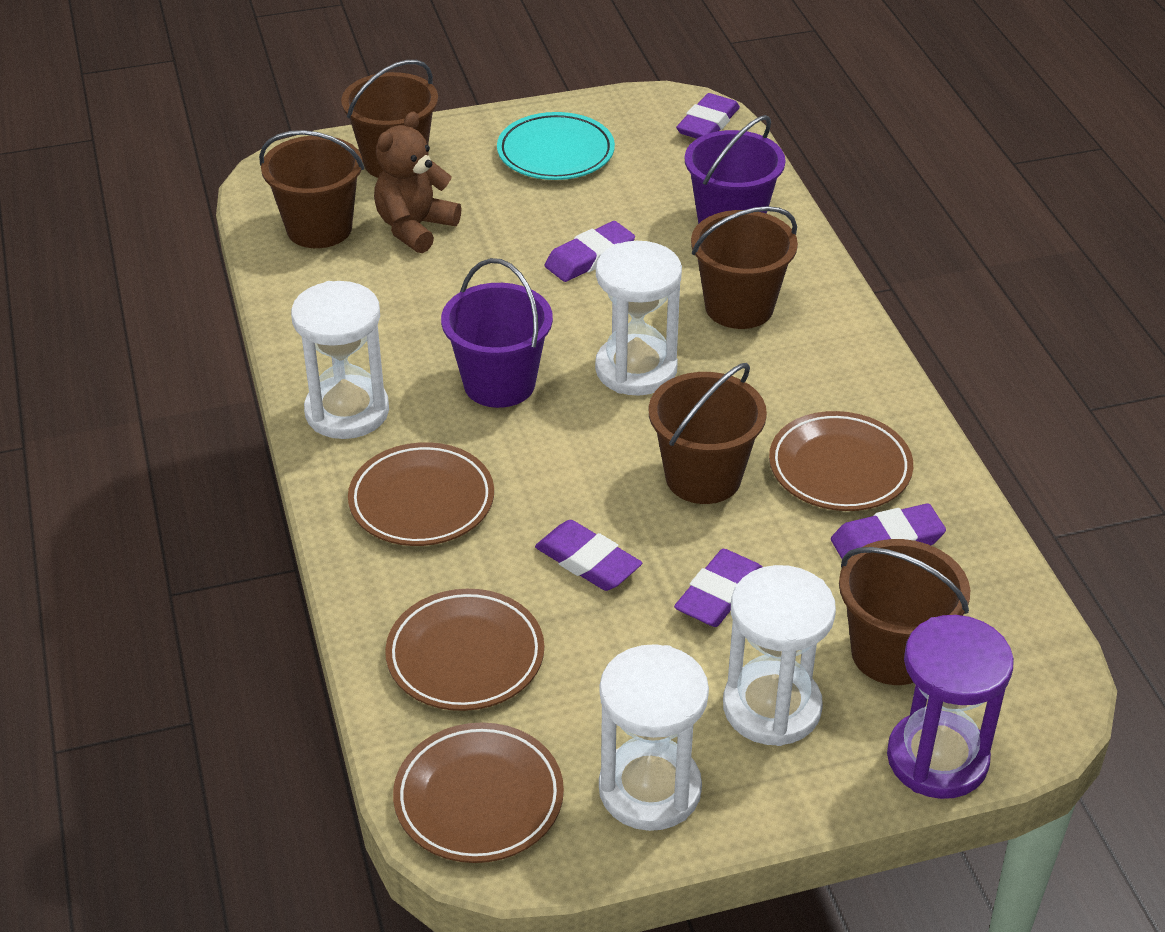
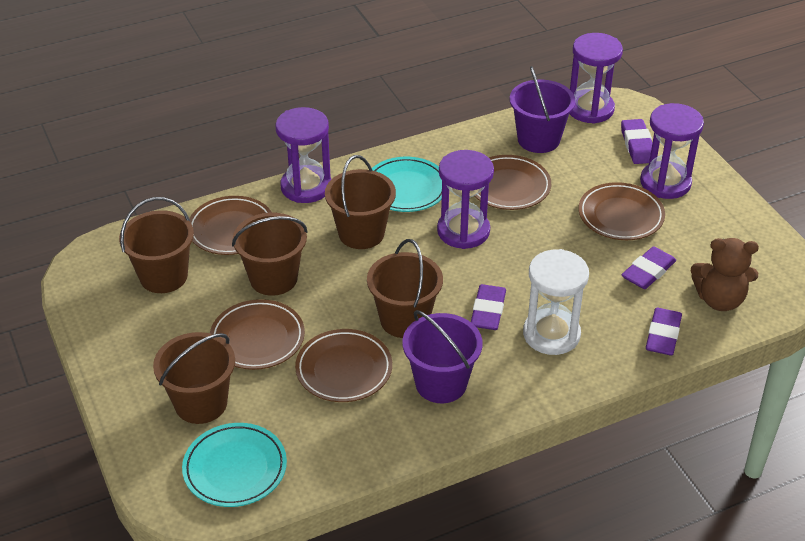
brown plate: [348,442,494,546] [385,589,544,711] [393,722,564,863] [769,411,913,511] = 4 -> [189,196,272,255] [210,299,305,370] [295,329,392,402] [474,155,551,210] [579,182,665,240] = 5
purple eraser: [535,520,642,591] [545,221,635,282] [674,549,763,627] [676,93,740,139] [831,503,946,559] = 5 -> [471,284,506,330] [621,119,652,164] [622,246,676,289] [646,308,682,356] = 4
purple hourglass: [887,615,1014,799] = 1 -> [276,107,331,203] [437,150,494,249] [569,33,623,124] [640,103,704,199] = 4
turquoise plate: [497,112,615,180] = 1 -> [182,423,287,507] [372,157,442,212] = 2
white hourglass: [291,281,389,439] [595,241,682,396] [599,644,709,831] [723,565,836,746] = 4 -> [523,249,589,355] = 1

